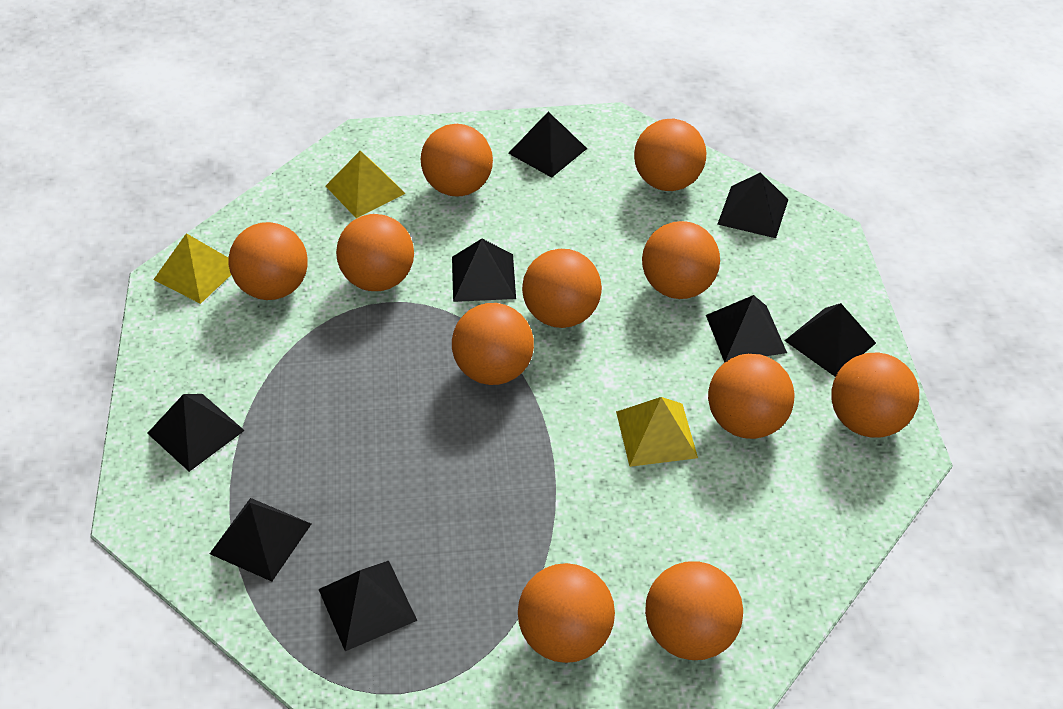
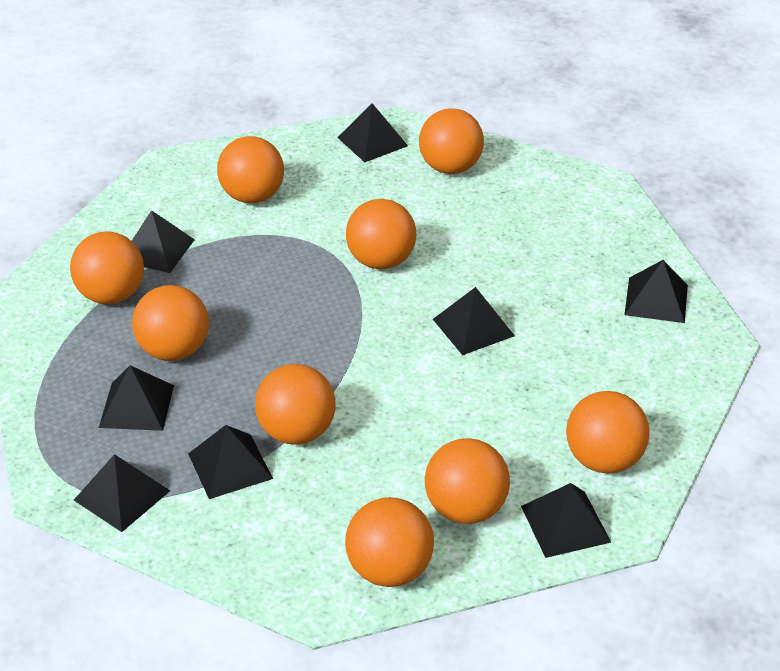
orange ball: [229,222,308,300] [336,214,414,291] [421,124,493,196] [452,303,534,385] [518,563,615,663] [522,249,602,328] [634,119,706,191] [642,221,720,299] [645,561,743,660] [708,354,795,439] [831,353,919,438] = 11 -> [70,231,144,304] [132,285,209,361] [217,136,284,203] [255,364,336,444] [345,497,434,587] [346,199,416,269] [419,108,484,174] [425,438,510,524] [566,391,650,473] = 9
yellow pyramid: [153,233,231,304] [326,151,406,218] [616,397,698,467] = 3 -> none = 0

